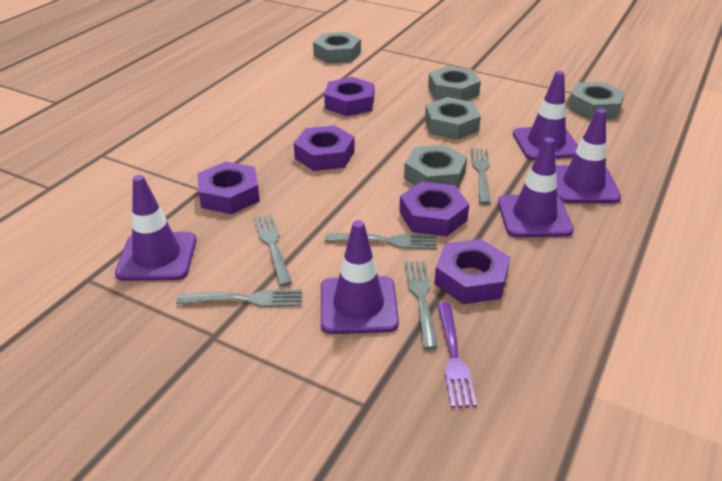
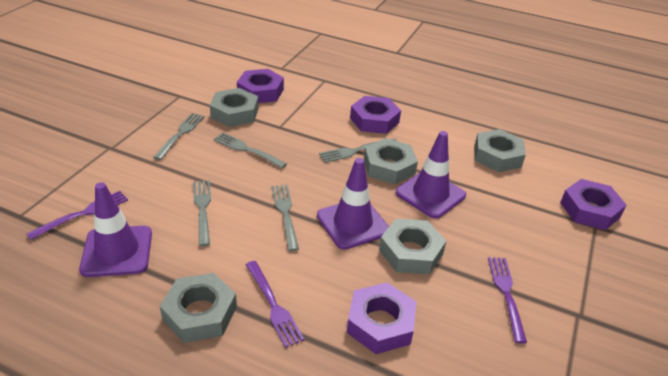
purple fork: [437,302,477,408] = 1 -> [27,191,128,240] [246,261,304,348] [488,257,527,343] = 3
purple nut: [198,161,260,214] [294,125,355,171] [324,77,375,116] [399,181,469,237] [434,239,510,304] = 5 -> [237,69,284,103] [347,282,416,354] [350,96,401,134] [560,179,627,230] = 4
purple traffic cone: [115,175,197,281] [321,220,399,334] [498,137,574,237] [513,71,578,160] [556,109,621,203] = 5 -> [79,182,152,277] [317,158,389,250] [396,131,466,219] = 3

